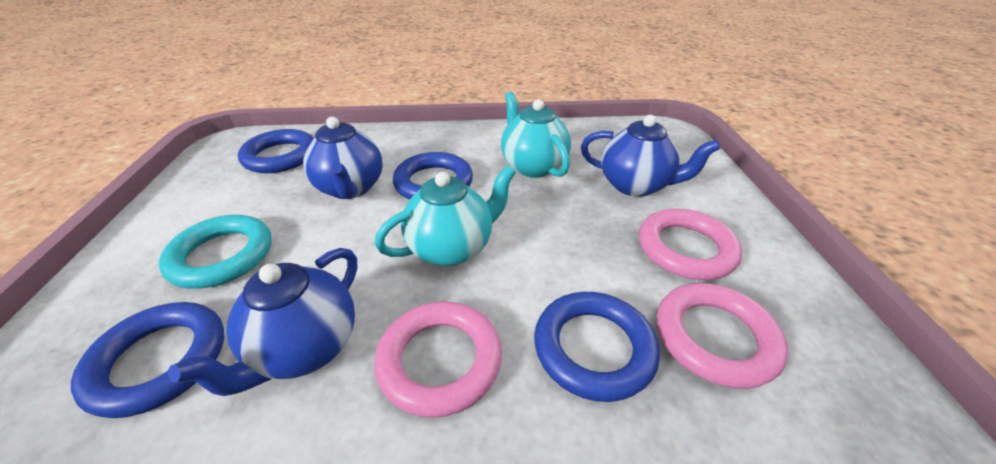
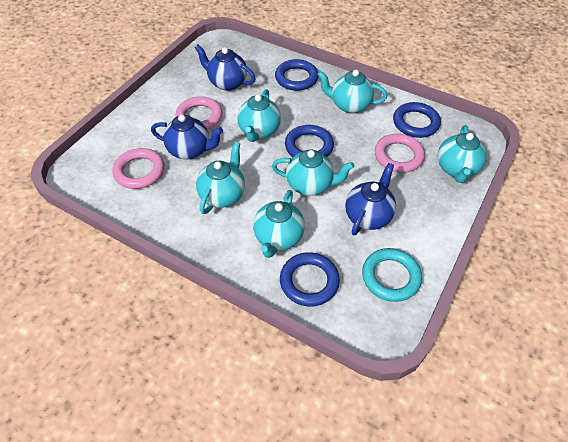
turquoise teapot: [375,165,516,266] [501,91,571,178] = 2 -> [196,142,245,214] [237,89,281,142] [253,190,305,258] [272,149,354,196] [317,70,387,114] [438,125,487,183] = 6

